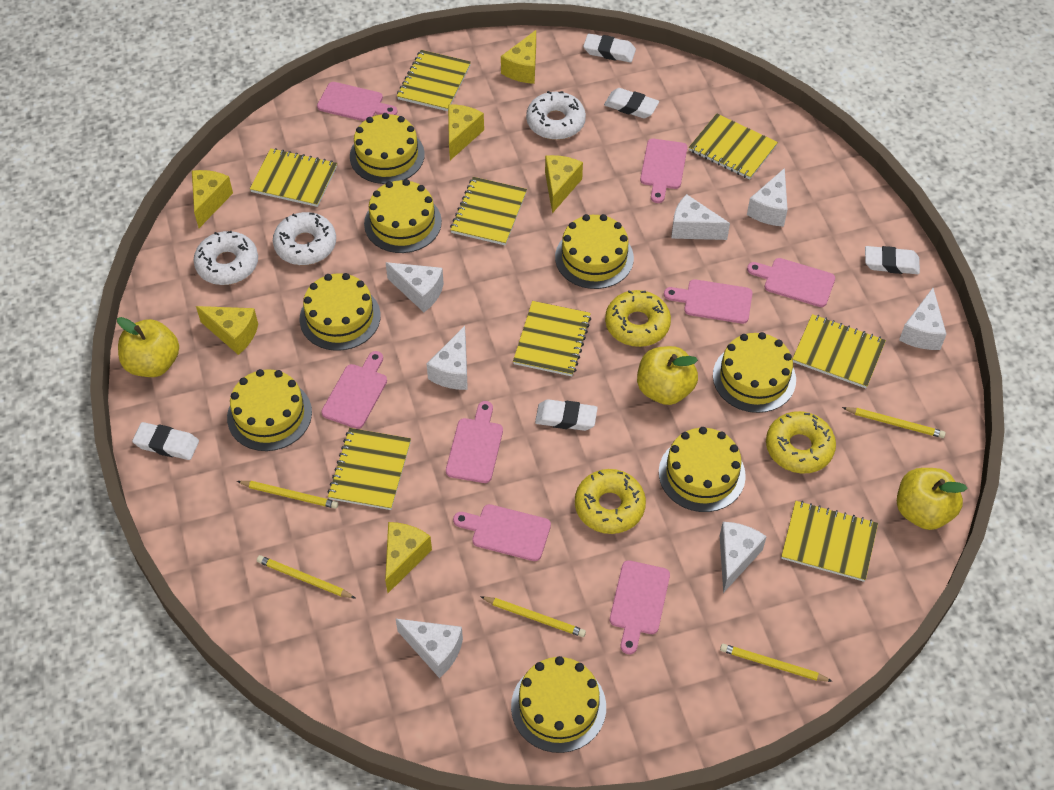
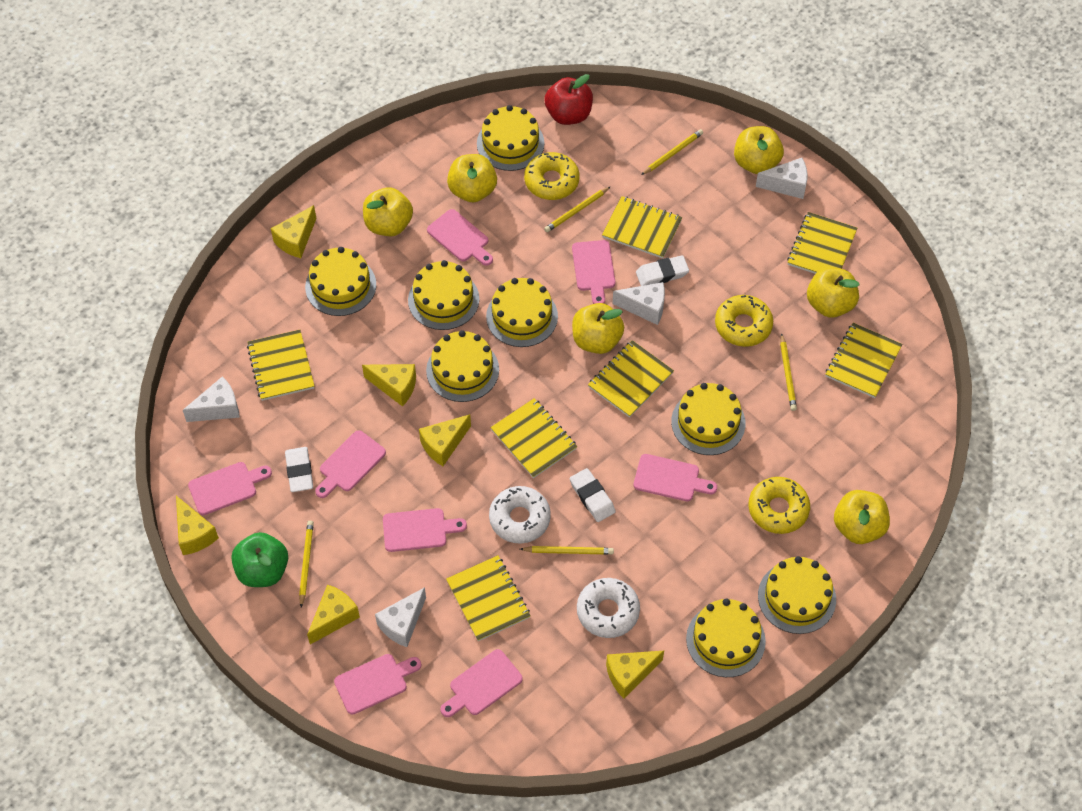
green apple: none = 0 -> [232,532,288,587] = 1
red apple: none = 0 -> [545,74,593,125] = 1
white cheese: [385,262,444,312] [396,619,463,678] [427,326,468,390] [671,194,730,240] [720,522,767,593] [747,168,788,227] [899,288,946,350] = 7 -> [183,377,240,422] [375,587,426,647] [612,282,665,325] [756,158,808,199] = 4
white donut: [194,231,258,285] [273,212,336,265] [526,91,586,140] = 3 -> [489,486,551,543] [577,578,640,638] = 2
white eraser: [132,422,199,460] [535,399,598,431] [583,34,636,62] [604,88,659,119] [865,246,920,274] = 5 -> [285,447,313,492] [570,468,616,522] [636,255,689,286] = 3
yellow apple: [117,317,179,377] [637,346,698,405] [897,468,968,530] = 3 -> [363,187,413,236] [447,154,497,202] [572,303,624,354] [734,126,784,174] [807,267,859,318] [834,490,890,544] = 6
yellow notebook: [250,148,337,207] [328,428,411,510] [397,50,471,111] [450,177,527,245] [513,301,591,376] [689,114,778,179] [781,501,878,582] [792,314,886,388] = 8 -> [247,330,314,401] [446,555,531,641] [490,398,577,478] [588,340,674,418] [602,196,682,259] [787,212,857,274] [825,323,903,398] = 7

